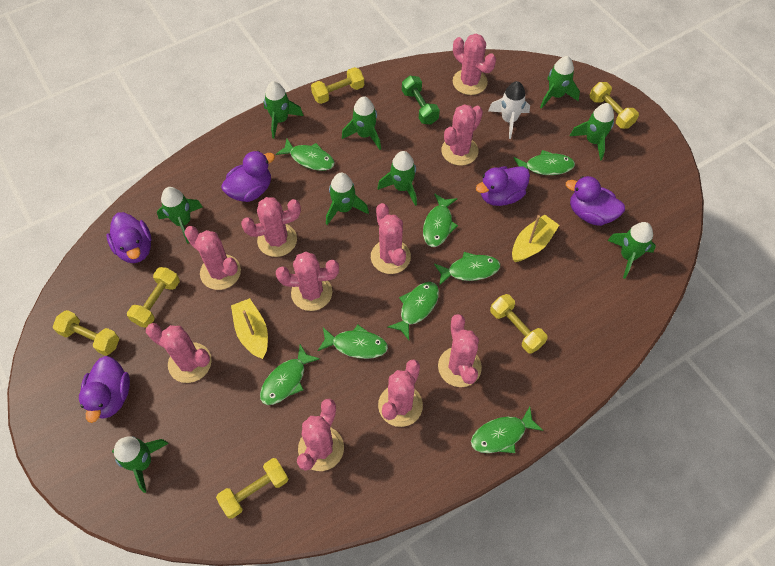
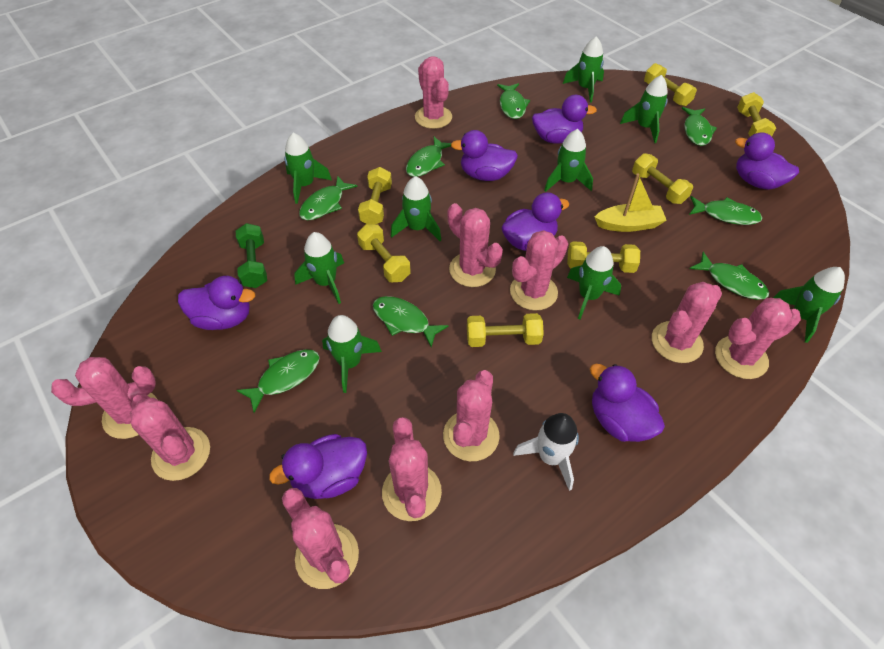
purple duck: [79,356,130,423] [107,212,151,263] [221,151,275,202] [476,166,530,206] [566,176,625,226] = 5 -> [178,276,255,330] [269,434,367,499] [451,130,518,181] [501,192,569,251] [532,95,597,144] [590,364,665,442] [735,132,799,190] = 7
yellow boat: [231,298,268,359] [512,214,559,262] = 2 -> [595,173,667,232] = 1
yellow dumbbell: [53,310,119,356] [127,267,180,328] [216,458,288,519] [311,67,364,104] [490,294,548,354] [590,82,639,129] = 6 -> [357,224,411,282] [358,167,392,224] [467,313,544,347] [567,241,640,273] [632,153,693,204] [644,63,697,106] [737,92,776,137] = 7

